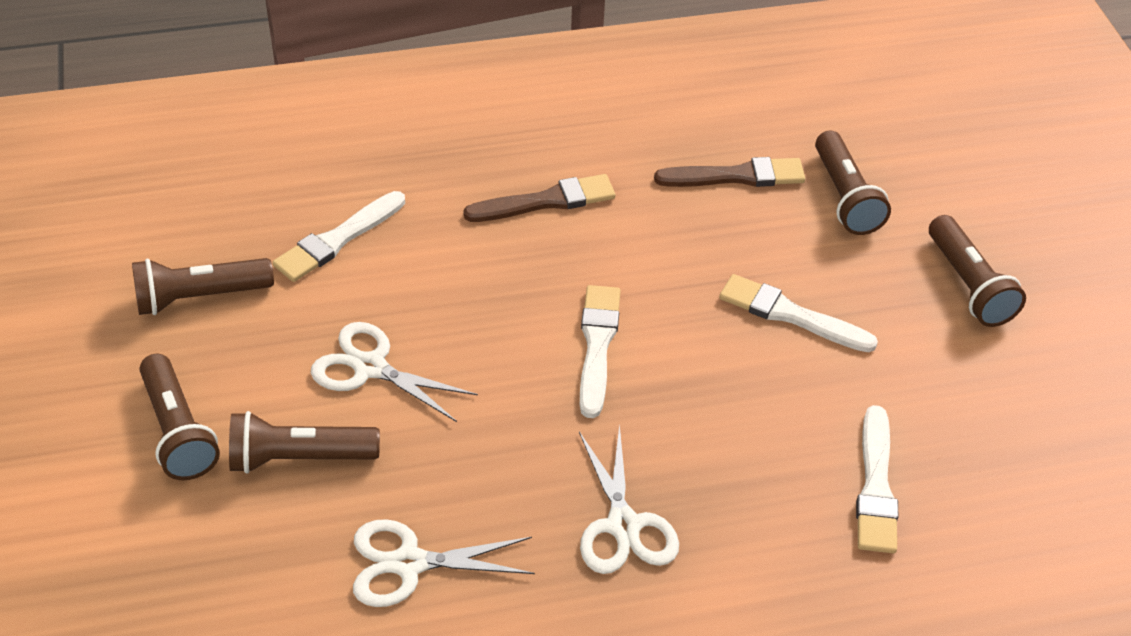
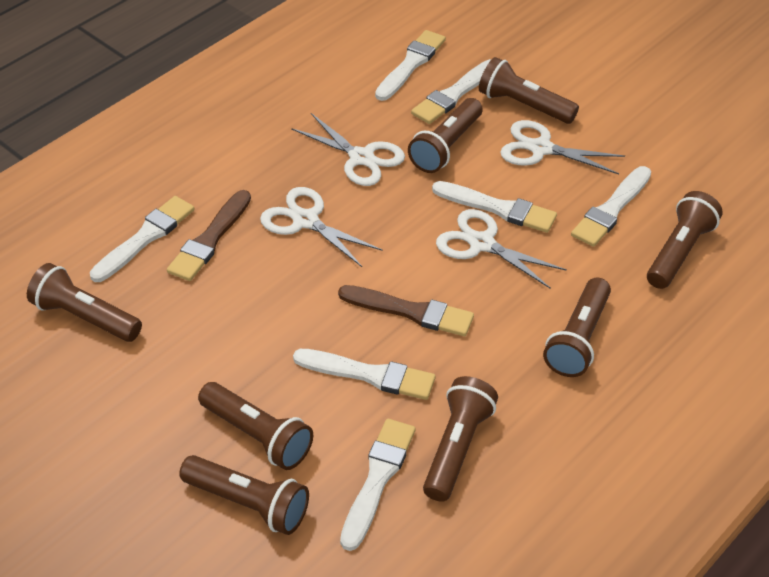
brown flashlight: [132,258,274,315] [140,354,220,480] [229,411,380,474] [815,131,891,235] [929,215,1026,327] = 5 -> [27,263,142,342] [179,455,309,535] [198,382,313,470] [408,98,482,173] [423,376,498,502] [479,57,579,124] [543,277,611,377] [647,191,723,289] = 8
white brush: [273,191,405,282] [580,285,621,418] [719,274,878,352] [856,405,898,553] = 4 -> [90,196,194,282] [293,349,435,400] [340,419,416,551] [375,30,446,101] [411,59,492,124] [432,181,557,233] [571,166,651,247] = 7
white scissors: [311,322,478,422] [353,519,535,607] [579,424,679,574] = 3 -> [260,187,383,267] [291,113,405,186] [436,209,567,289] [500,120,625,174] = 4

